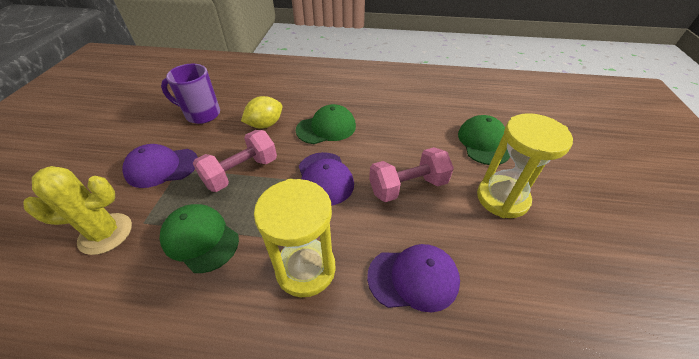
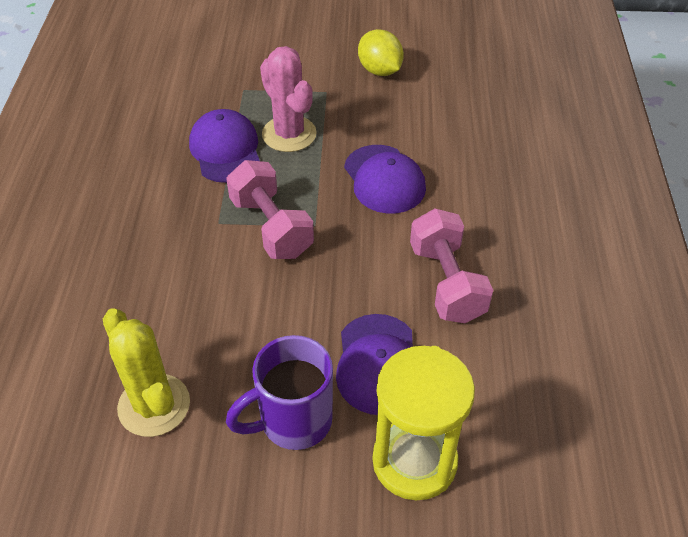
green cap: [160,204,239,273] [296,104,356,144] [458,115,510,165] = 3 -> none = 0
pink cactus: none = 0 -> [260,46,317,152] = 1
yellow hourglass: [254,179,336,297] [477,113,573,218] = 2 -> [373,346,475,501] = 1

